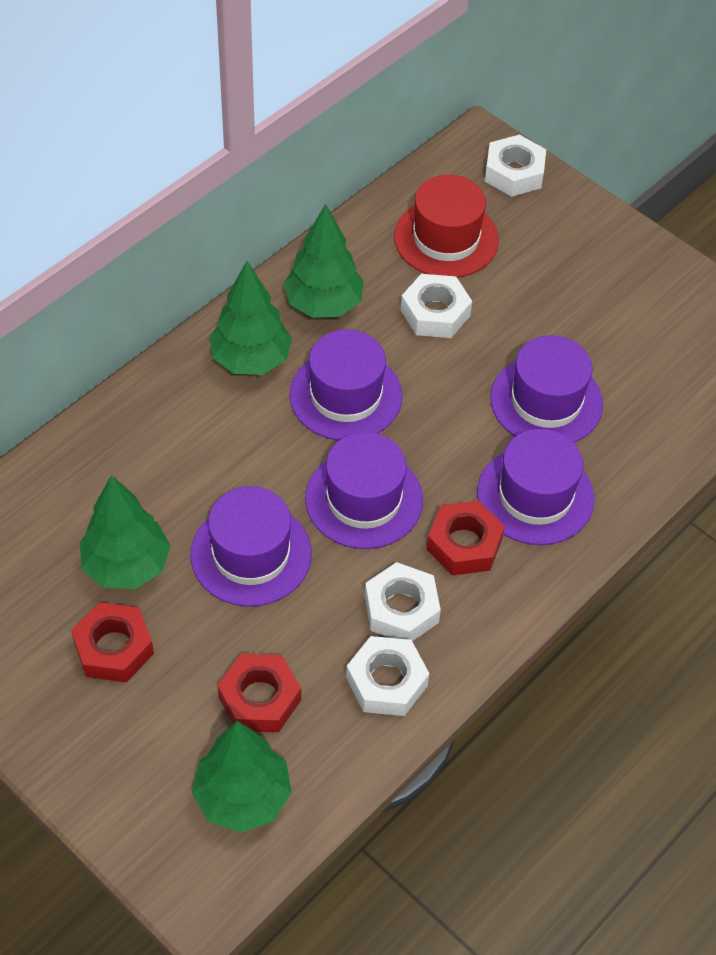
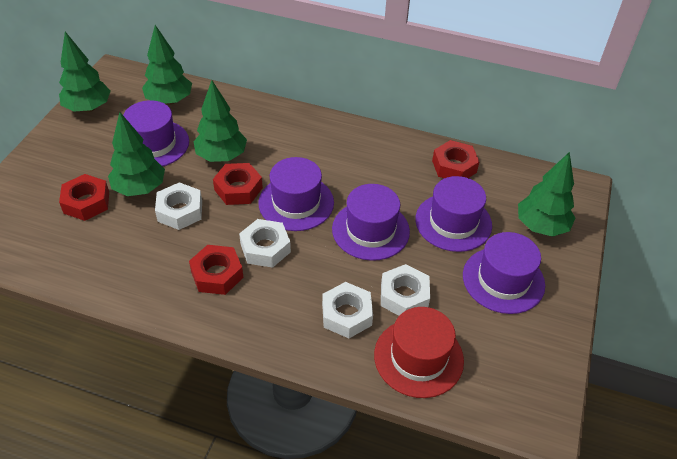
green tree: [80,475,171,589] [192,721,292,833] [210,261,292,375] [283,204,364,318] = 4 -> [59,32,111,112] [108,112,165,196] [142,25,192,105] [193,80,247,162] [518,152,575,237] = 5
red nut: [71,602,154,683] [217,654,301,732] [427,500,505,576] = 3 -> [59,174,109,221] [189,245,243,295] [213,163,263,205] [432,140,480,178] = 4

